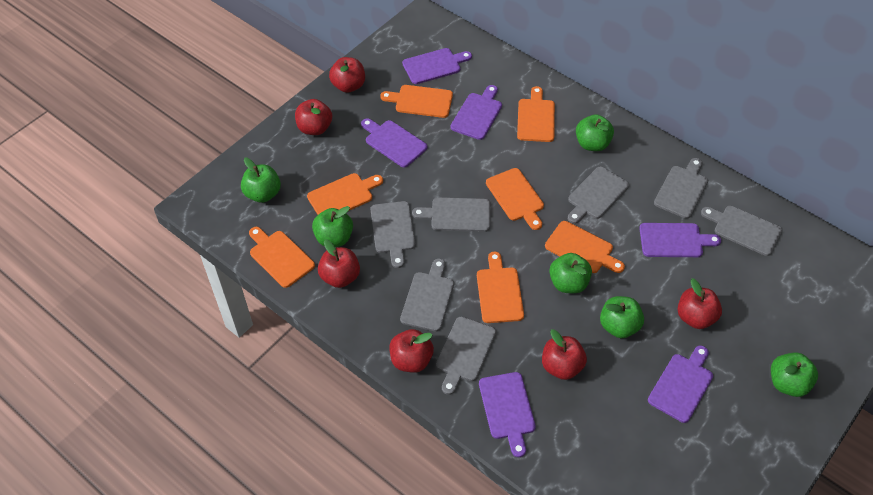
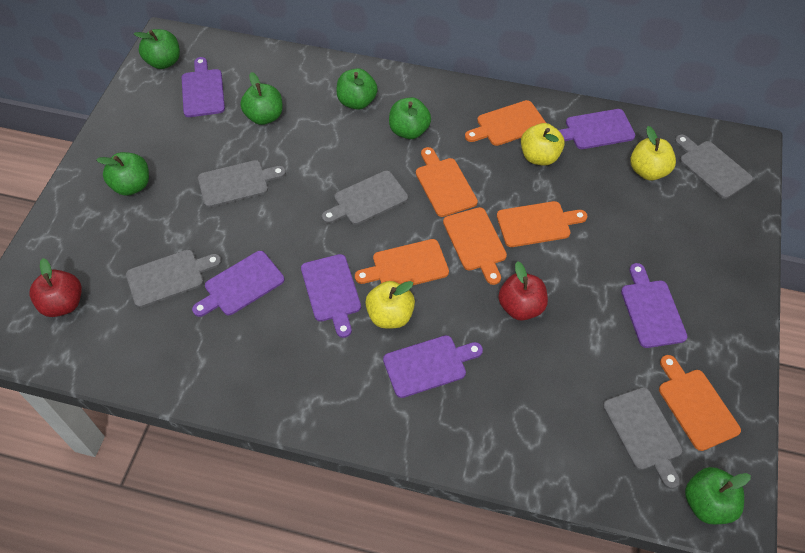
grey cutting board: [370,201,416,268] [400,259,454,332] [412,197,490,232] [436,317,496,395] [568,167,629,224] [654,158,708,219] [701,206,782,256] = 7 -> [126,250,221,308] [198,160,286,207] [322,171,408,225] [603,387,683,489] [675,135,753,199] = 5
orange cutting board: [249,227,315,288] [307,173,383,215] [380,85,453,118] [477,252,524,323] [486,168,544,230] [517,86,555,142] [545,221,625,273] = 7 -> [355,239,449,285] [416,147,478,217] [443,207,507,285] [465,100,546,146] [497,201,587,247] [659,355,741,451] = 6
red apple: [295,99,332,135] [318,239,360,288] [329,57,365,93] [389,329,434,373] [542,329,587,380] [678,278,722,329] = 6 -> [29,258,82,317] [498,261,548,321] = 2
yellow apple: none = 0 -> [365,281,415,329] [521,123,565,165] [630,126,676,180] = 3

